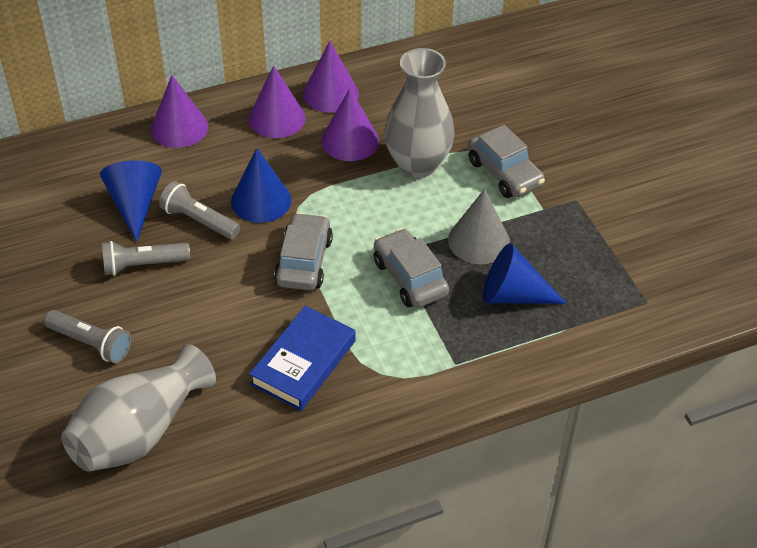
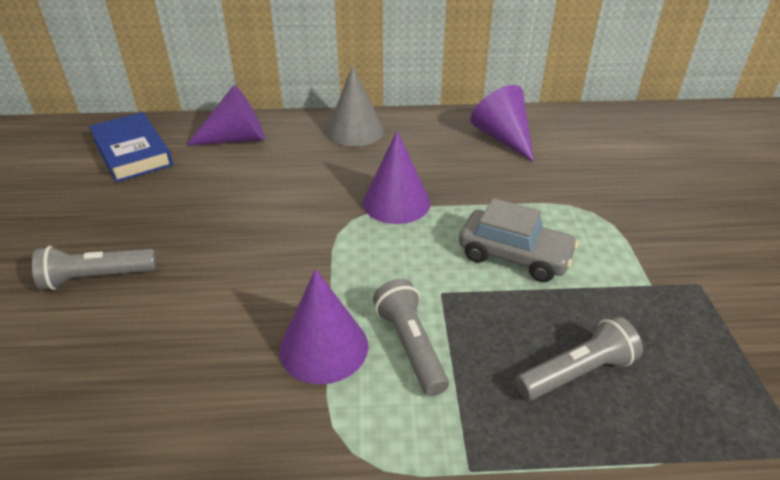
blue cone: [100,160,162,242] [231,148,291,223] [482,243,567,304] = 3 -> none = 0
grey car: [274,213,333,290] [374,228,449,308] [468,125,545,198] = 3 -> [459,198,579,282] = 1
grey vase: [61,344,216,472] [384,48,455,178] = 2 -> none = 0

